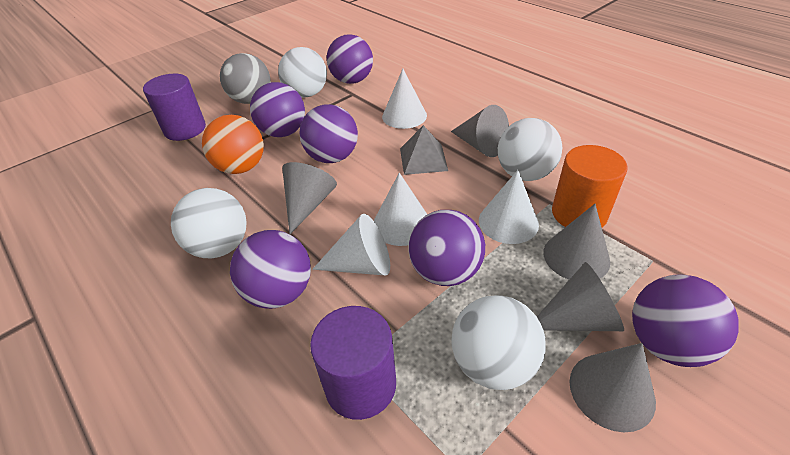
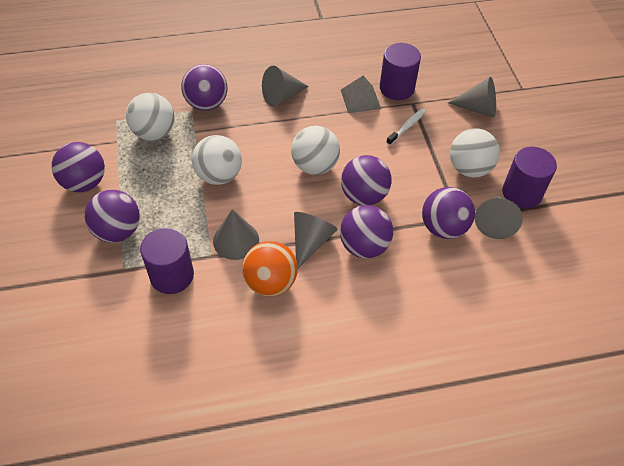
grey ball: [220,53,271,104] = 1 -> none = 0
orange cylinder: [552,145,627,227] = 1 -> none = 0
purple cylinder: [143,74,206,141] [310,306,396,420] = 2 -> [140,228,194,294] [380,43,421,100] [502,147,557,209] = 3
white cone: [313,214,390,275] [374,173,427,246] [382,69,427,129] [479,170,539,244] = 4 -> none = 0
white toothbrush: none = 0 -> [386,109,426,145] = 1

